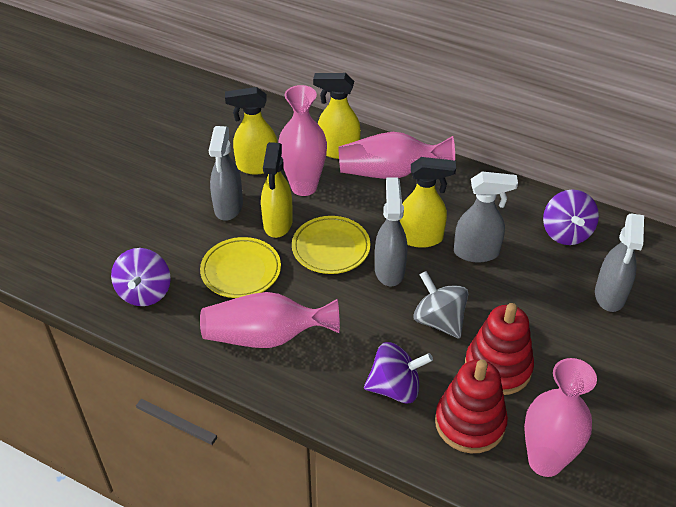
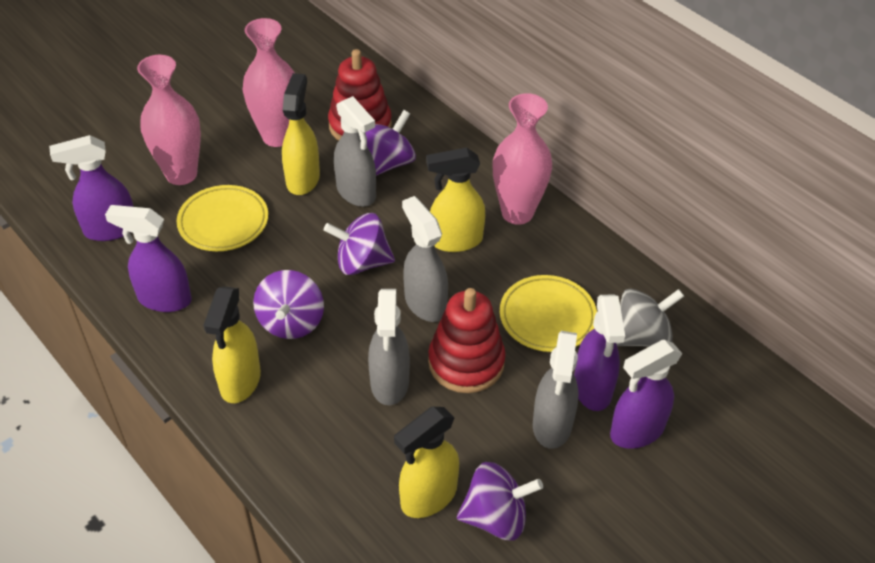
pink vase: [200,292,340,348] [278,85,327,196] [338,132,455,179] [524,358,597,477] = 4 -> [137,55,201,185] [242,18,295,147] [492,93,552,225] = 3
purple spinning top: [111,248,171,306] [364,342,433,403] [543,190,599,245] = 3 -> [253,270,324,339] [324,213,395,275] [365,110,416,176] [457,462,543,540] = 4
purple spray bottle: none = 0 -> [49,135,134,241] [105,205,192,312] [574,294,625,411] [610,340,682,449] = 4

